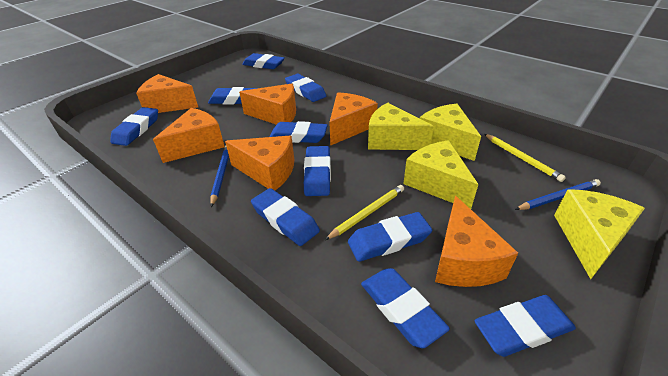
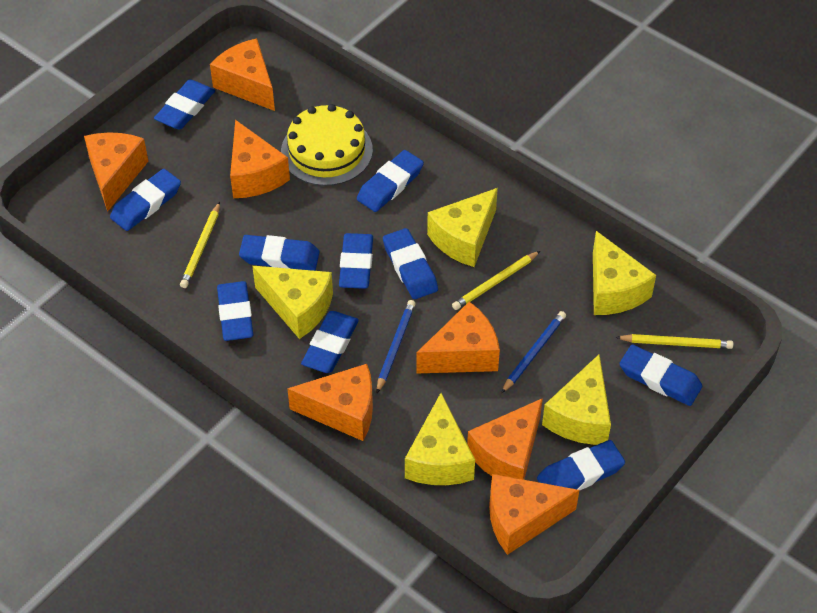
orange cheese: [136,74,198,113] [153,108,225,163] [225,136,294,191] [239,84,296,125] [329,92,378,146] [435,196,518,287] = 6 -> [84,133,148,212] [210,38,275,111] [230,120,290,198] [287,364,373,441] [416,302,500,373] [467,398,543,480] [489,474,579,555] = 7
yellow cake: none = 0 -> [281,104,373,186] = 1
yellow cheese: [368,103,434,150] [403,140,479,209] [420,104,481,161] [554,189,645,279] = 4 -> [252,266,333,339] [405,393,475,485] [427,188,498,267] [542,355,611,445] [593,231,656,315] = 5
yellow pencil: [325,185,404,240] [484,134,566,182] = 2 -> [180,202,220,288] [452,251,540,310] [615,334,733,349] = 3

